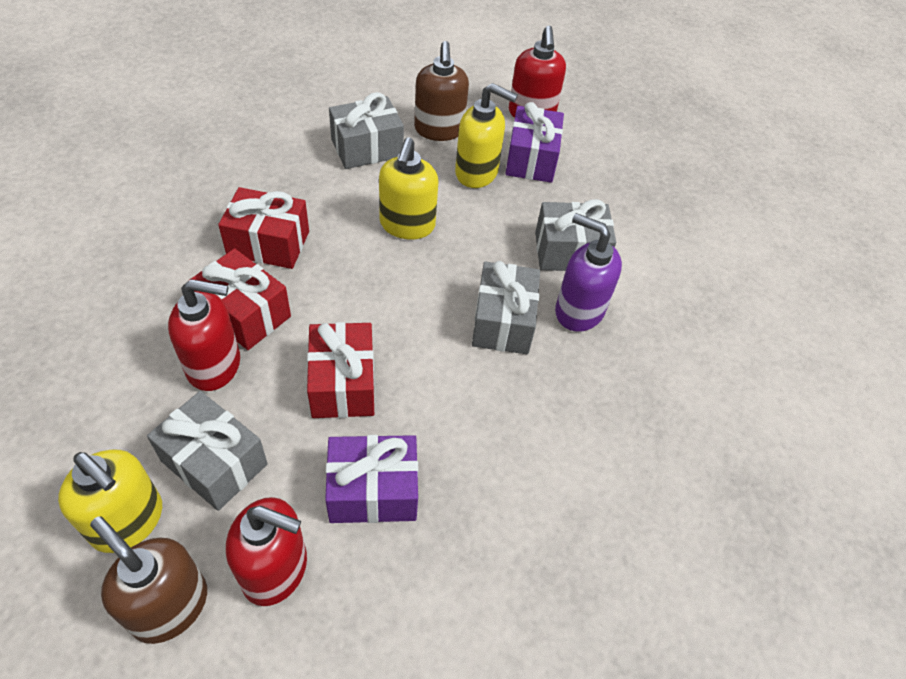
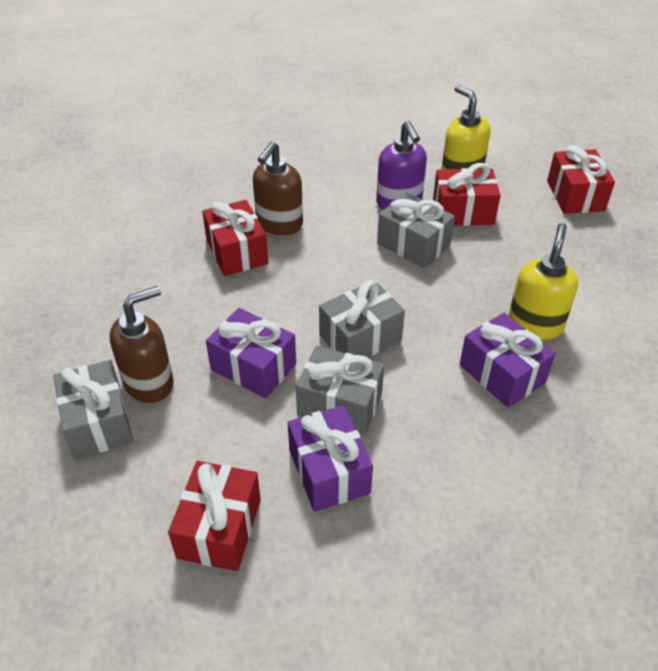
purple gift: [325,435,418,523] [505,102,564,183] = 2 -> [206,308,296,398] [288,405,373,512] [460,313,555,408] = 3
red gift: [191,248,291,350] [218,187,309,269] [307,322,374,418] = 3 -> [168,461,261,571] [202,200,268,276] [433,163,501,226] [547,145,615,214] = 4
red soap dispenser: [168,279,240,391] [226,497,307,606] [509,26,566,118] = 3 -> none = 0
yellow soap dispenser: [58,450,162,553] [379,138,439,239] [455,83,518,188] = 3 -> [441,85,490,169] [508,223,578,340] = 2

